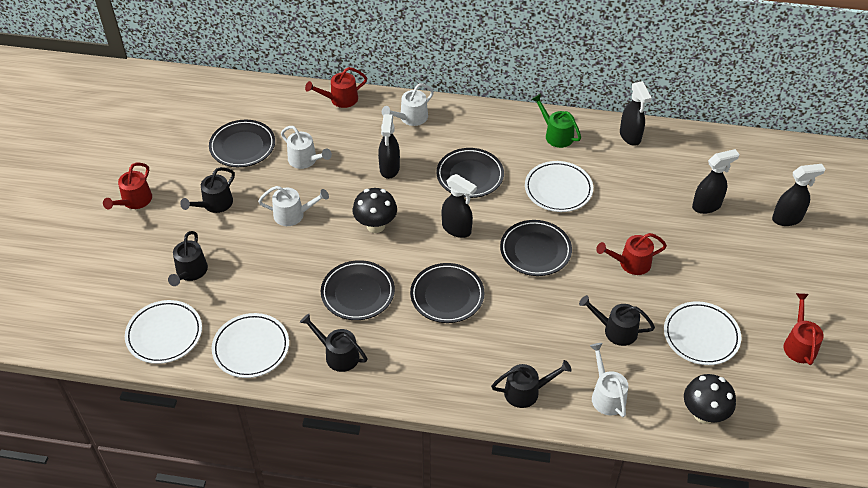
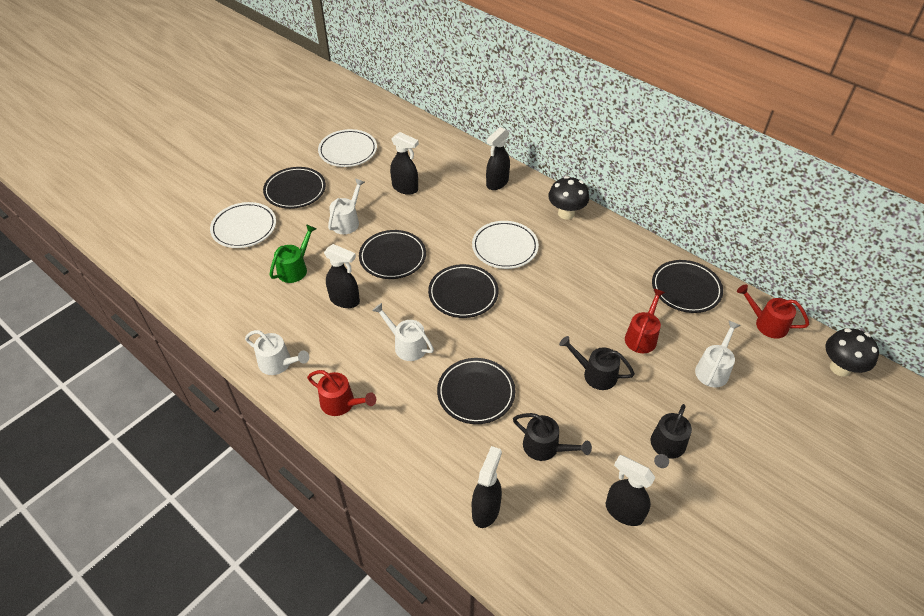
black watering can: [168,231,208,286] [180,167,235,213] [300,314,367,372] [491,360,572,408] [579,295,655,346] = 5 -> [513,413,592,461] [559,336,635,390] [651,404,692,468] = 3
red watering can: [103,163,152,209] [305,67,367,108] [596,233,667,275] [784,293,824,365] = 4 -> [307,370,376,416] [625,288,665,353] [737,284,809,338] = 3
white plate: [125,300,202,364] [212,313,289,378] [525,161,593,212] [664,301,741,365] = 4 -> [210,202,276,248] [318,129,377,167] [472,221,539,269] = 3

